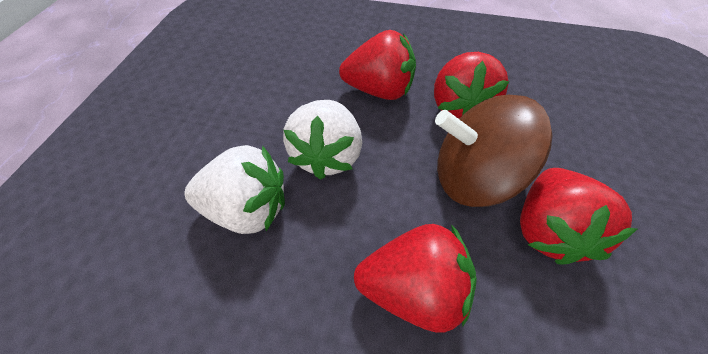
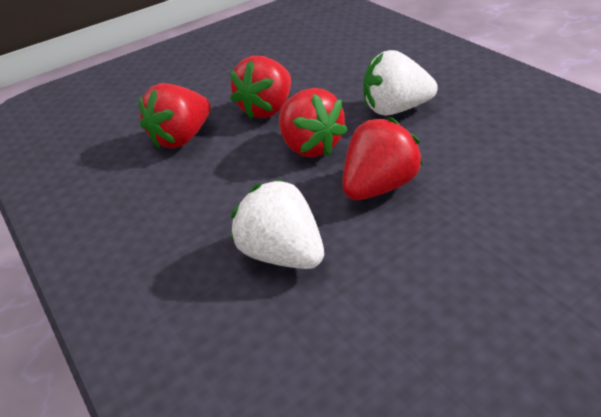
brown spinning top: [435,95,552,207] = 1 -> none = 0

